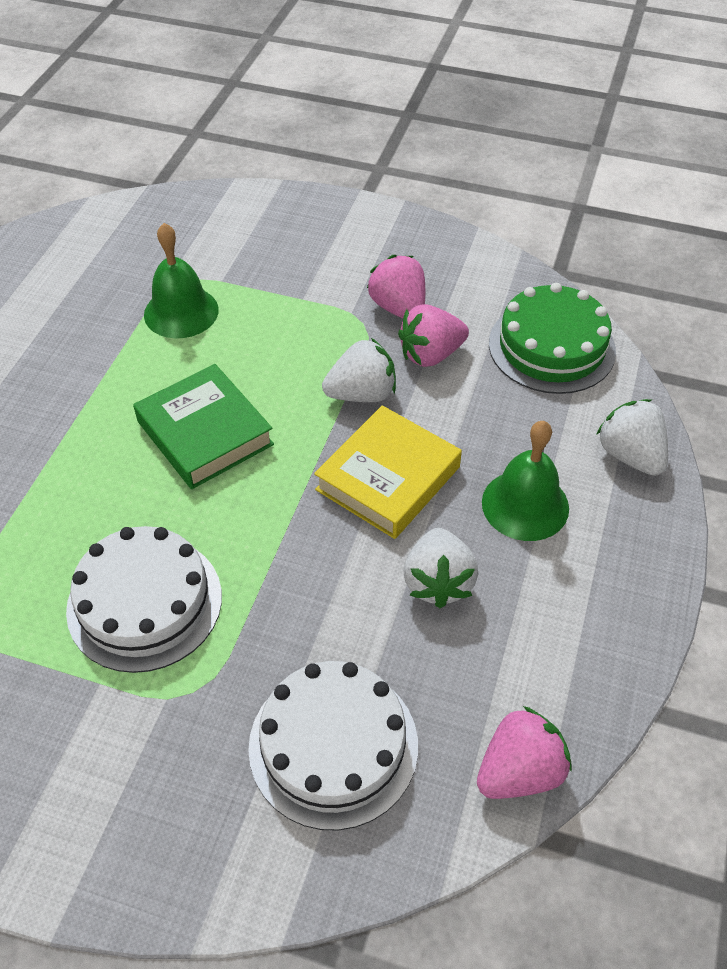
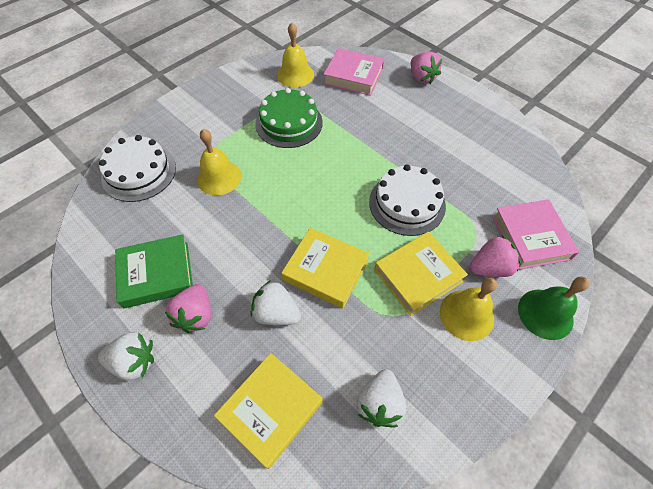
green bell: [144,223,219,338] [482,421,569,541] = 2 -> [518,277,589,340] = 1
pink book: none = 0 -> [324,48,384,96] [492,199,579,270] = 2
yellow bell: none = 0 -> [197,129,242,195] [277,22,314,87] [440,278,497,341] = 3
yellow book: [314,405,462,539] = 1 -> [214,353,323,469] [282,228,369,309] [374,232,468,316] = 3

